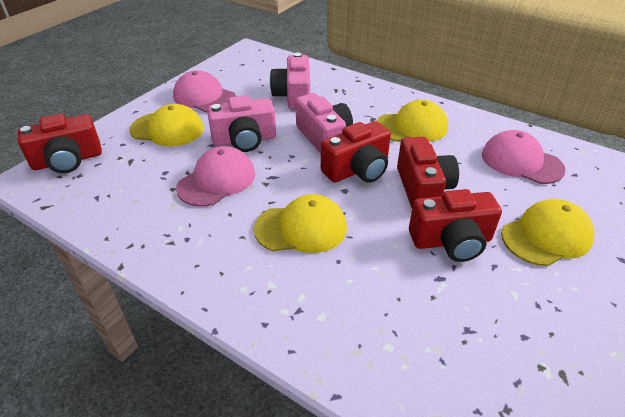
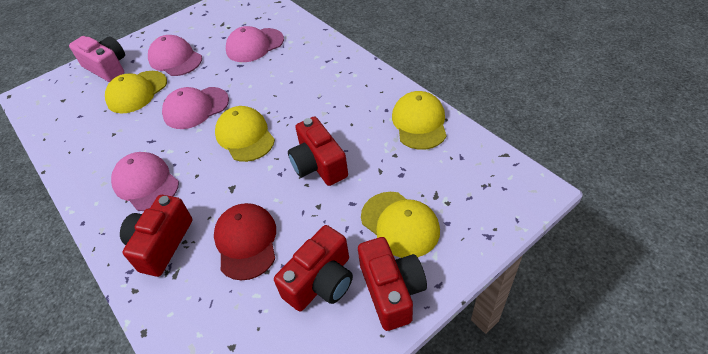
pink camera: [207,95,276,152] [270,53,310,110] [295,93,353,154] = 3 -> [69,36,125,82] = 1
pink cap: [173,70,236,113] [176,146,255,207] [482,130,566,184] = 3 -> [111,152,179,211] [148,35,202,76] [162,87,229,129] [226,26,284,62] = 4
red cap: none = 0 -> [214,203,276,281] = 1

